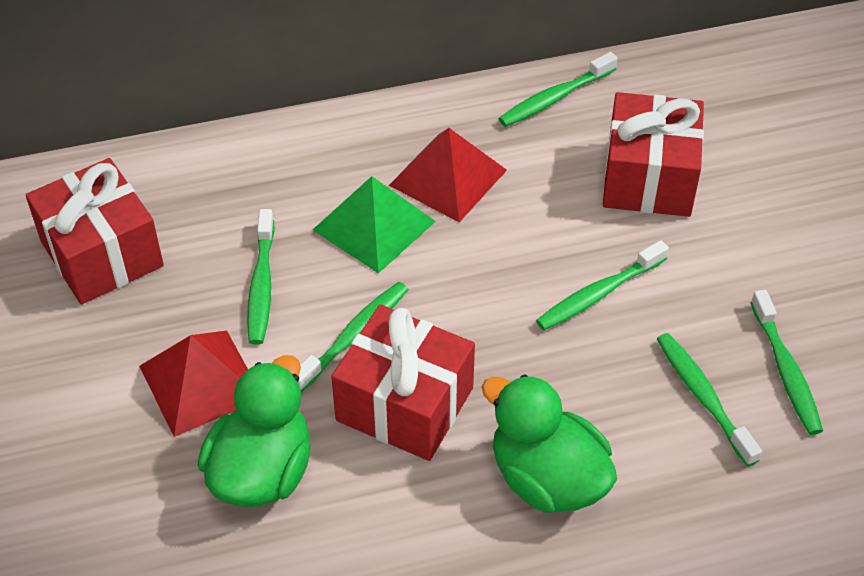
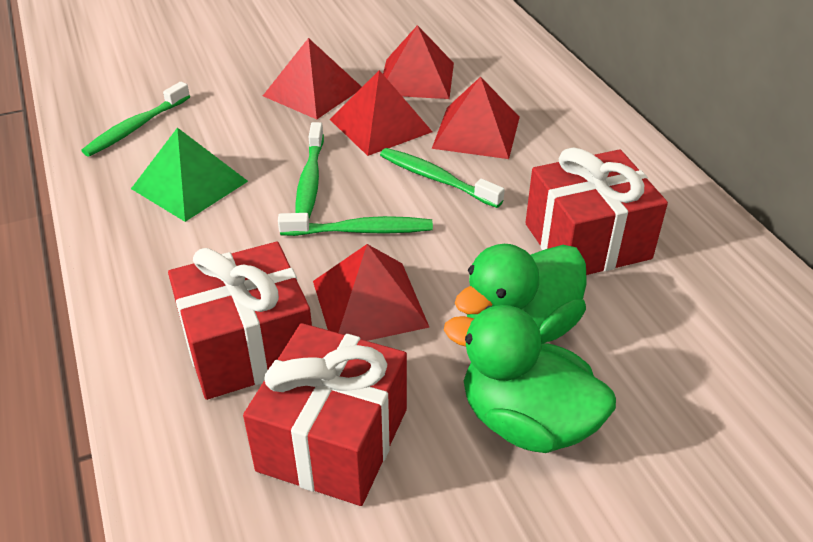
green toothbrush: [247,209,275,345] [298,282,409,392] [498,52,617,127] [536,240,669,330] [657,333,762,467] [751,290,823,435] = 6 -> [81,82,190,157] [278,213,433,236] [295,122,324,219] [380,148,505,208] = 4
red pyramid: [139,331,248,437] [389,128,507,222] = 2 -> [263,38,362,119] [313,244,429,341] [330,70,432,156] [383,25,454,99] [432,77,520,159] = 5

